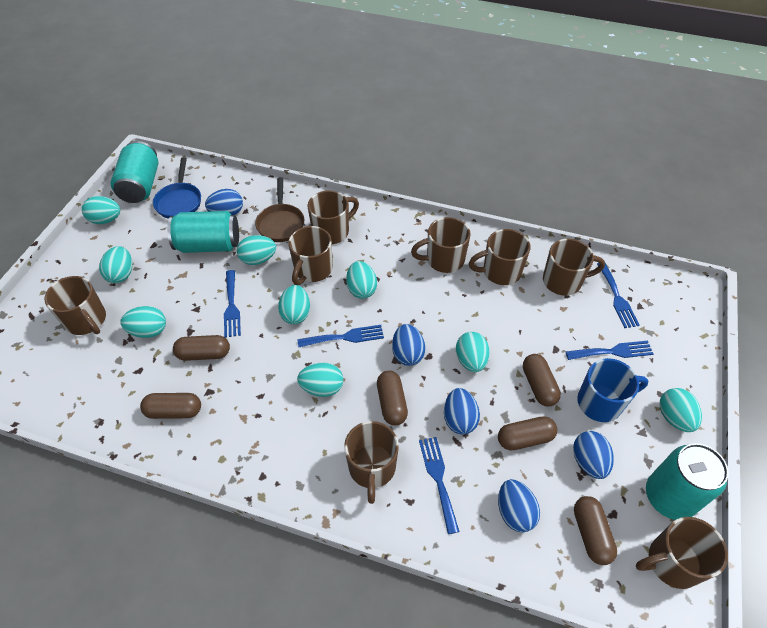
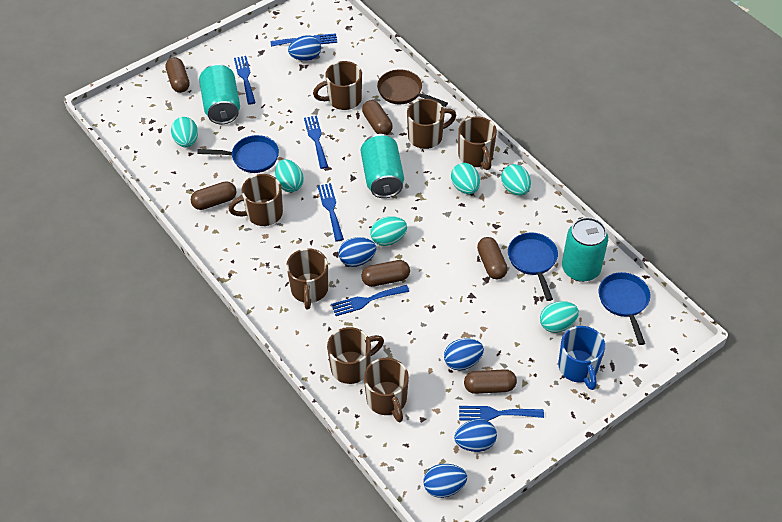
blue fork: [224,270,241,338] [298,325,384,347] [419,437,460,534] [566,341,653,360] [597,263,640,328] = 5 -> [234,56,256,105] [271,33,337,47] [304,116,328,169] [318,183,344,242] [331,285,409,316] [459,406,544,421] = 6
blue pan: [153,157,201,219] = 1 -> [198,135,279,173] [508,232,558,301] [599,272,650,345] = 3
brown mug: [44,276,106,335] [288,226,333,285] [308,190,359,244] [344,421,399,504] [411,217,471,273] [469,229,531,285] [543,239,605,296] [636,517,728,589] = 8 -> [229,174,283,226] [286,248,328,310] [313,61,362,110] [327,327,384,384] [364,358,409,422] [407,99,456,149] [458,117,497,170] = 7
turquoise egg: [82,196,120,224] [99,246,132,283] [120,306,166,338] [237,235,276,265] [278,285,310,324] [297,362,343,397] [346,261,377,299] [456,332,490,372] [660,388,702,432] = 9 -> [171,117,198,147] [275,159,304,192] [370,216,407,246] [451,163,480,194] [501,164,531,196] [540,301,579,333] = 6

